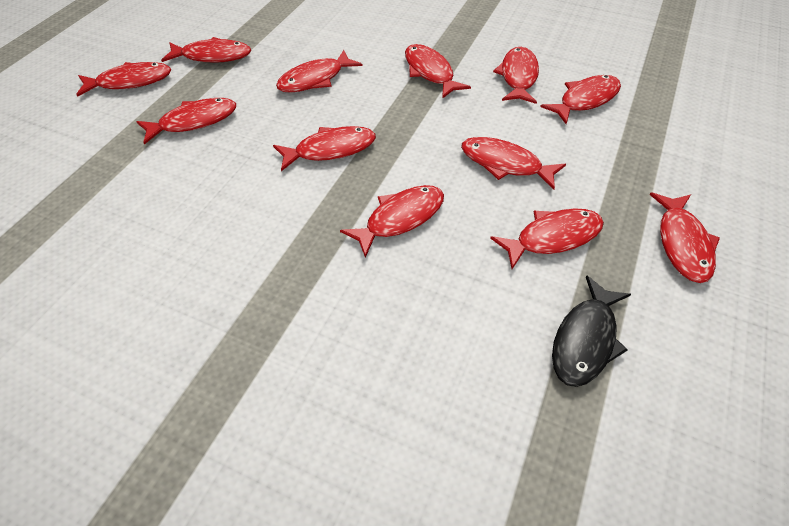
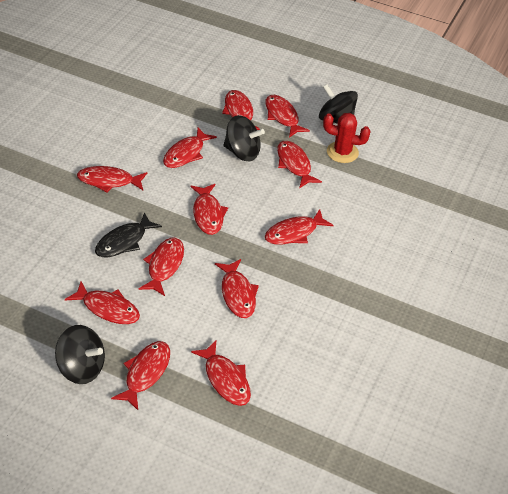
black spinning top: none = 0 -> [55,325,105,384] [223,115,265,161] [319,84,358,124] = 3
red cactus: none = 0 -> [323,113,371,163] = 1

